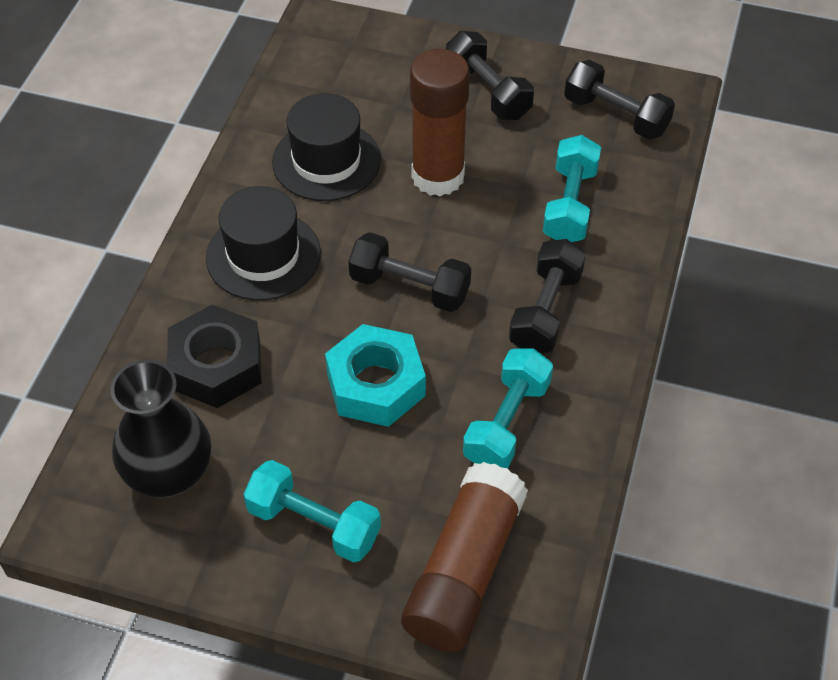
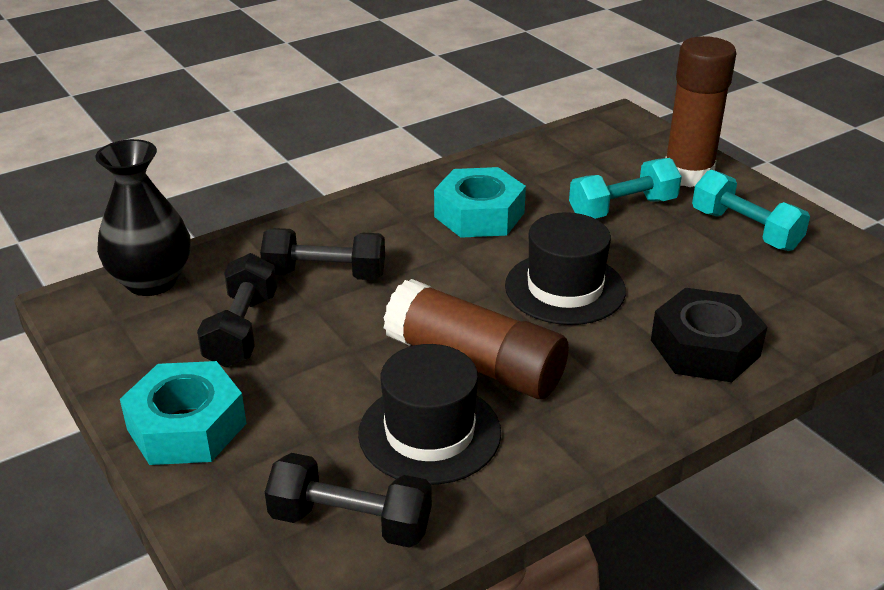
black dumbbell: [348,232,471,312] [446,31,534,120] [509,239,586,353] [564,60,675,140] = 4 -> [197,253,277,367] [260,228,385,280] [265,453,432,548] = 3
turquoise dumbbell: [243,460,381,562] [463,348,553,469] [543,135,601,242] = 3 -> [569,158,682,219] [692,170,810,251] = 2
turquoise nut: [325,324,426,427] = 1 -> [120,361,246,465] [434,167,526,238] = 2

